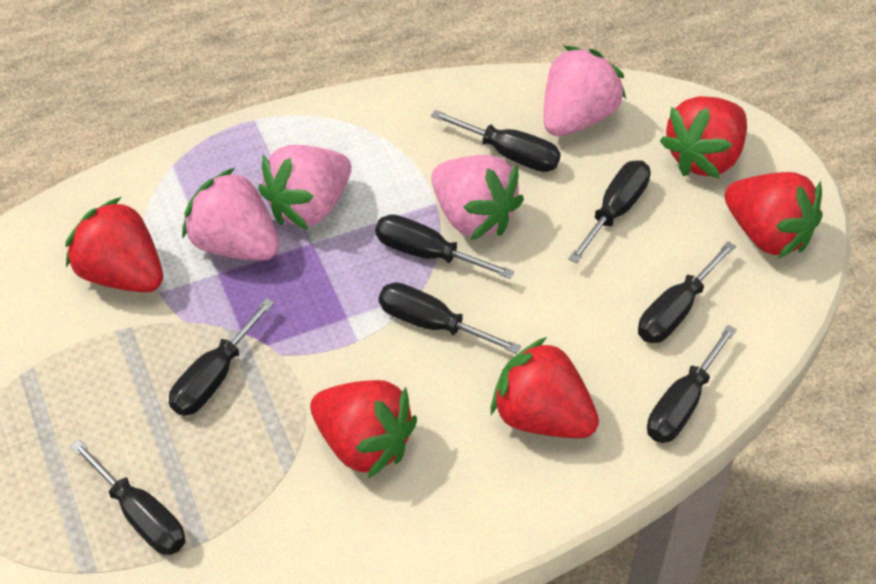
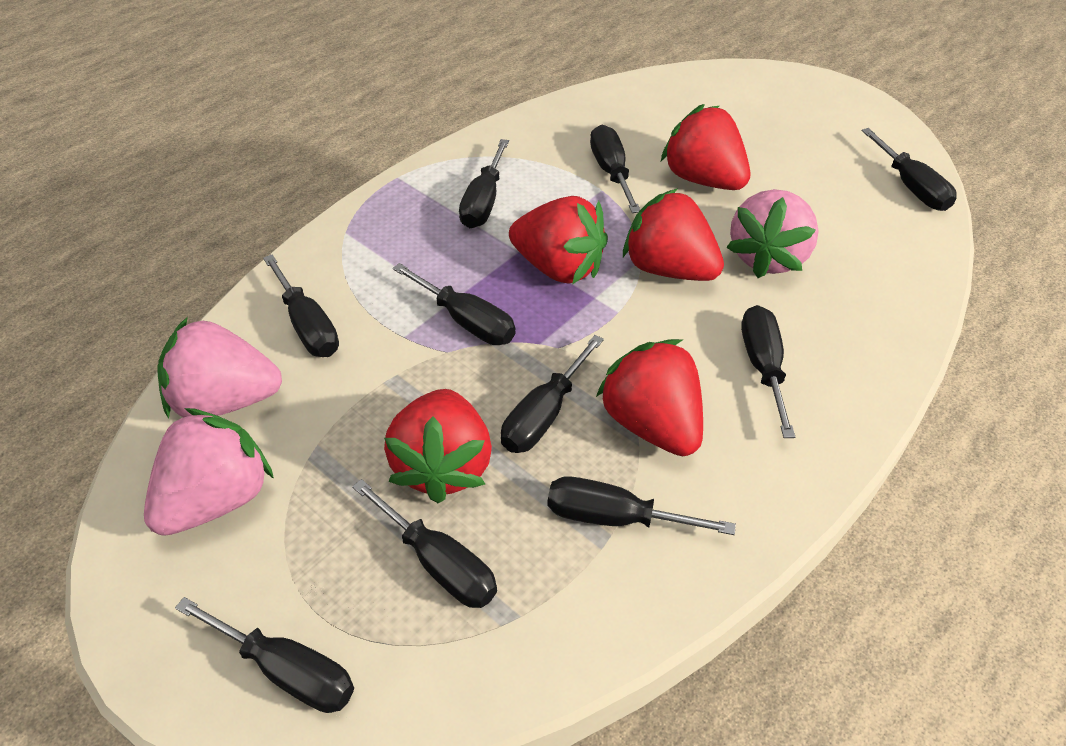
black screwdriver: [70,440,185,555] [169,298,275,416] [375,214,514,279] [379,282,521,354] [431,110,561,172] [568,160,651,264] [638,241,736,343] [647,325,737,443] = 8 -> [175,597,354,713] [263,254,339,357] [352,479,497,608] [393,263,516,345] [459,139,509,228] [501,335,604,453] [547,476,736,535] [590,125,640,213] [741,305,795,438] [861,128,957,211] = 10
pink strawberry: [182,168,280,260] [258,145,351,230] [431,155,524,240] [544,46,626,136] = 4 -> [144,408,274,536] [157,317,282,419] [726,189,819,278] = 3

